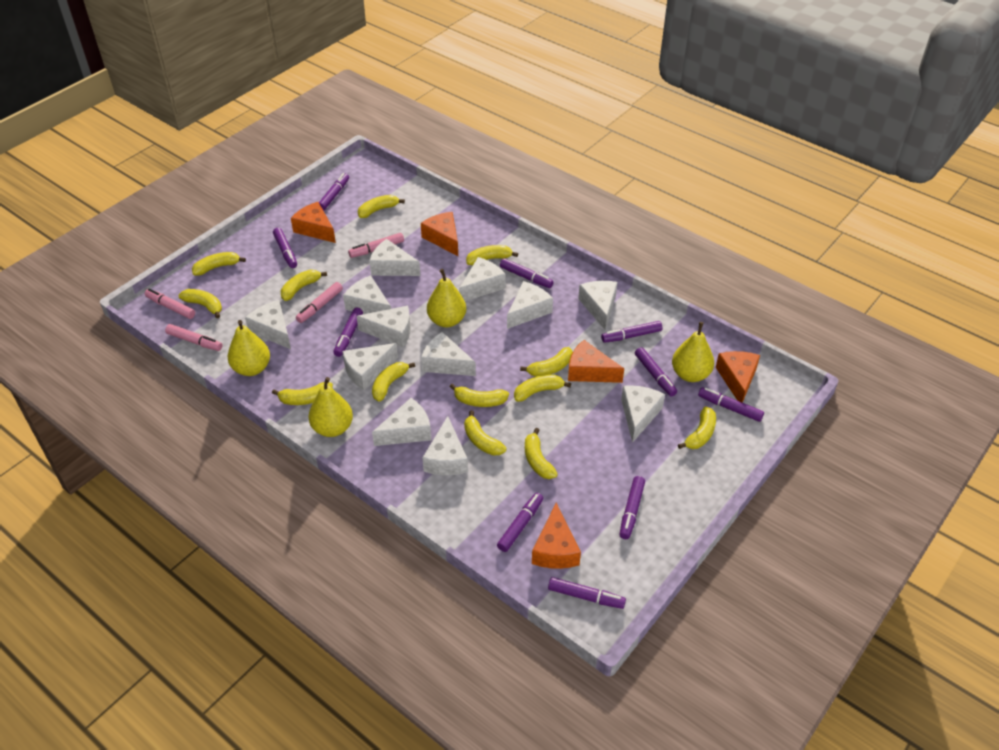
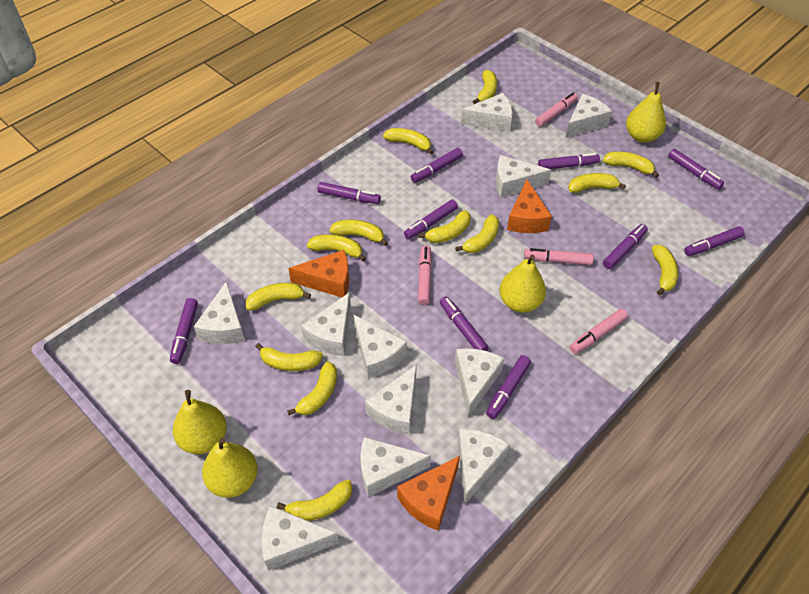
orange cheese: [291,202,336,243] [421,212,458,256] [532,503,581,569] [568,340,624,383] [716,351,760,403] = 5 -> [288,250,349,298] [397,456,460,531] [507,180,552,233] = 3
white cheese: [245,300,291,349] [342,343,398,390] [343,275,391,314] [356,306,410,347] [369,239,421,276] [372,398,431,446] [421,332,476,376] [422,416,468,475] [459,257,506,301] [507,281,553,329] [578,281,617,330] [621,385,665,443] = 12 -> [194,281,245,344] [262,506,339,571] [301,292,351,356] [353,314,407,379] [360,437,431,497] [365,365,417,435] [455,348,504,417] [458,429,510,505] [461,93,512,132] [496,155,551,198] [565,94,612,138] = 11

